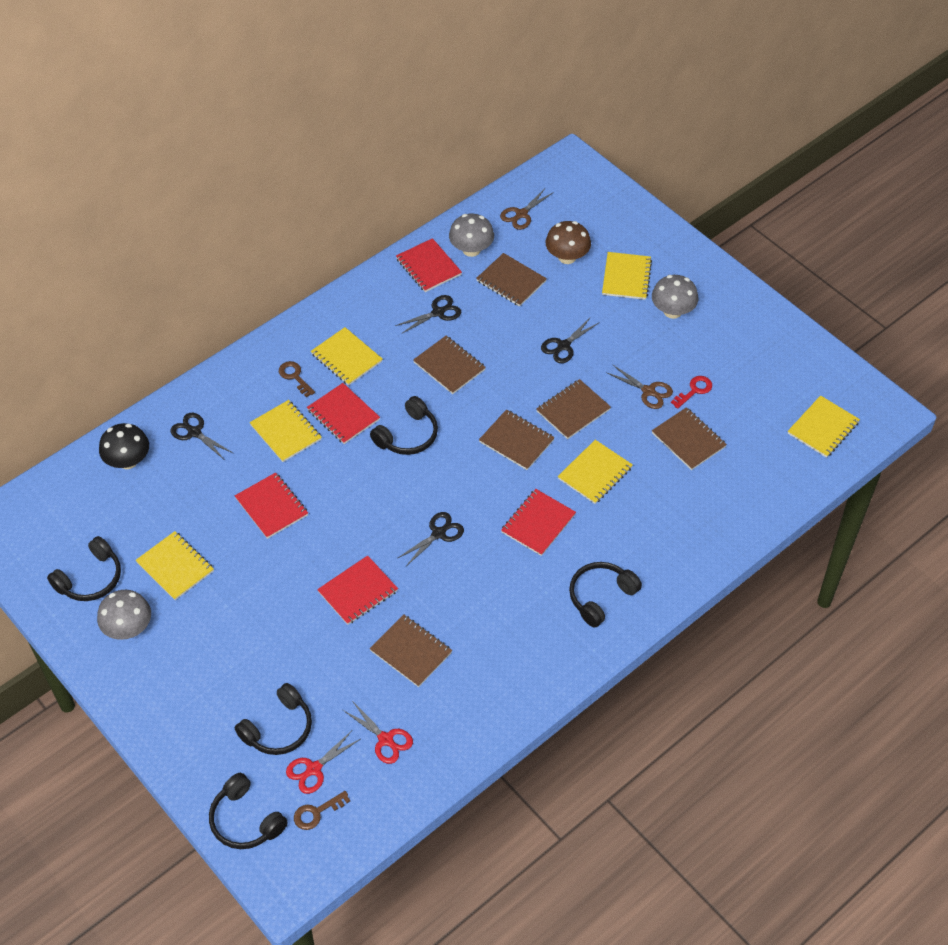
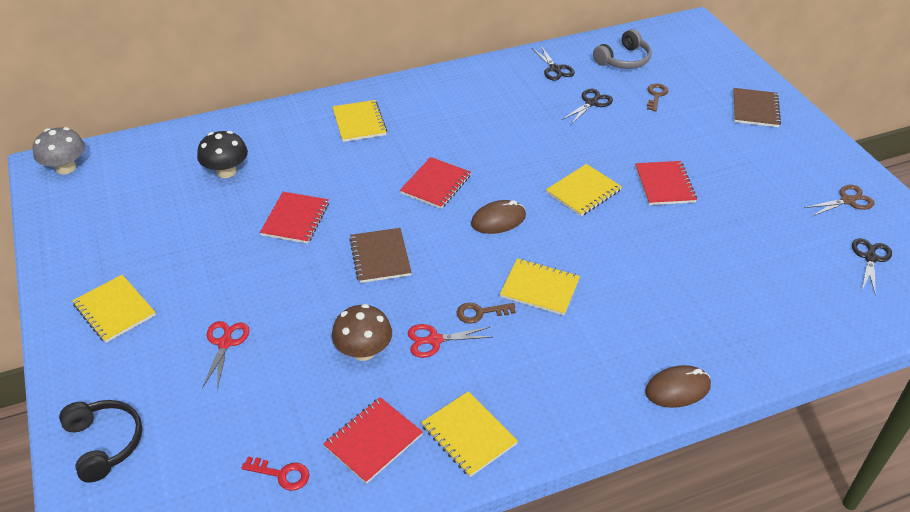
black headphones: [47,536,121,601] [209,773,288,849] [235,683,312,755] [370,396,438,455] [569,562,642,627] = 5 -> [59,400,142,483] = 1
black scissors: [170,413,233,459] [396,295,461,334] [398,512,464,566] [541,317,598,363] = 4 -> [532,46,575,80] [562,89,613,125] [852,238,892,296] = 3
brown mouse: none = 0 -> [471,200,526,234] [645,365,711,408] = 2
brown notebook: [370,614,452,687] [413,336,486,394] [476,253,547,307] [479,409,555,470] [537,379,611,439] [652,407,727,470] = 6 -> [349,228,412,283] [733,88,781,127] = 2
brown scissors: [500,187,554,230] [607,365,673,409] = 2 -> [804,185,875,217] = 1
grey headphones: none = 0 -> [593,29,652,69] = 1
grey mushroom: [97,590,151,640] [449,214,494,257] [652,275,698,319] = 3 -> [33,127,85,175] = 1
red notebook: [235,472,308,539] [307,383,380,444] [317,556,398,625] [396,238,462,292] [501,489,576,556] = 5 -> [260,192,329,244] [323,397,423,484] [400,157,471,209] [635,161,697,205] = 4
yellow notebook: [136,531,214,600] [250,400,322,462] [311,327,382,386] [558,440,633,504] [602,252,652,300] [788,395,860,458] = 6 -> [72,275,156,343] [332,100,387,142] [421,391,518,477] [500,258,580,316] [546,164,622,216] = 5

